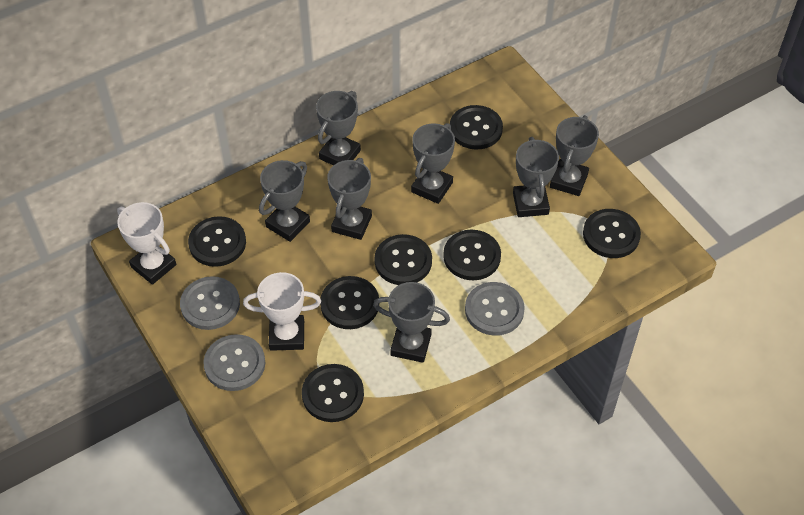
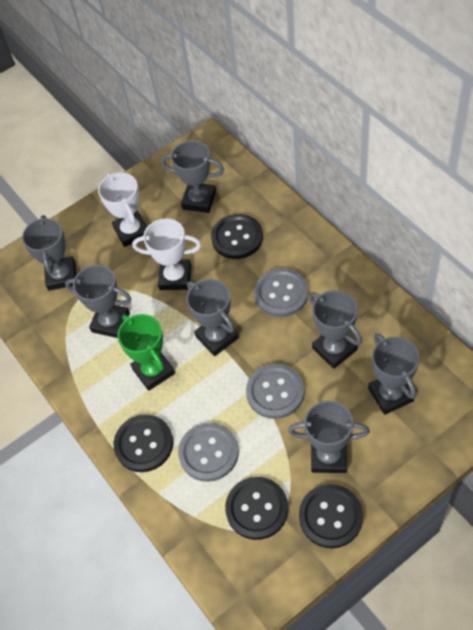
black button: [188,216,246,267] [302,364,364,422] [320,276,379,329] [375,234,432,285] [443,230,501,280] [450,105,503,149] [583,209,641,258] = 7 -> [113,414,173,472] [211,214,263,259] [225,477,288,540] [299,484,363,548] = 4
green trophy: none = 0 -> [117,314,175,391] = 1

